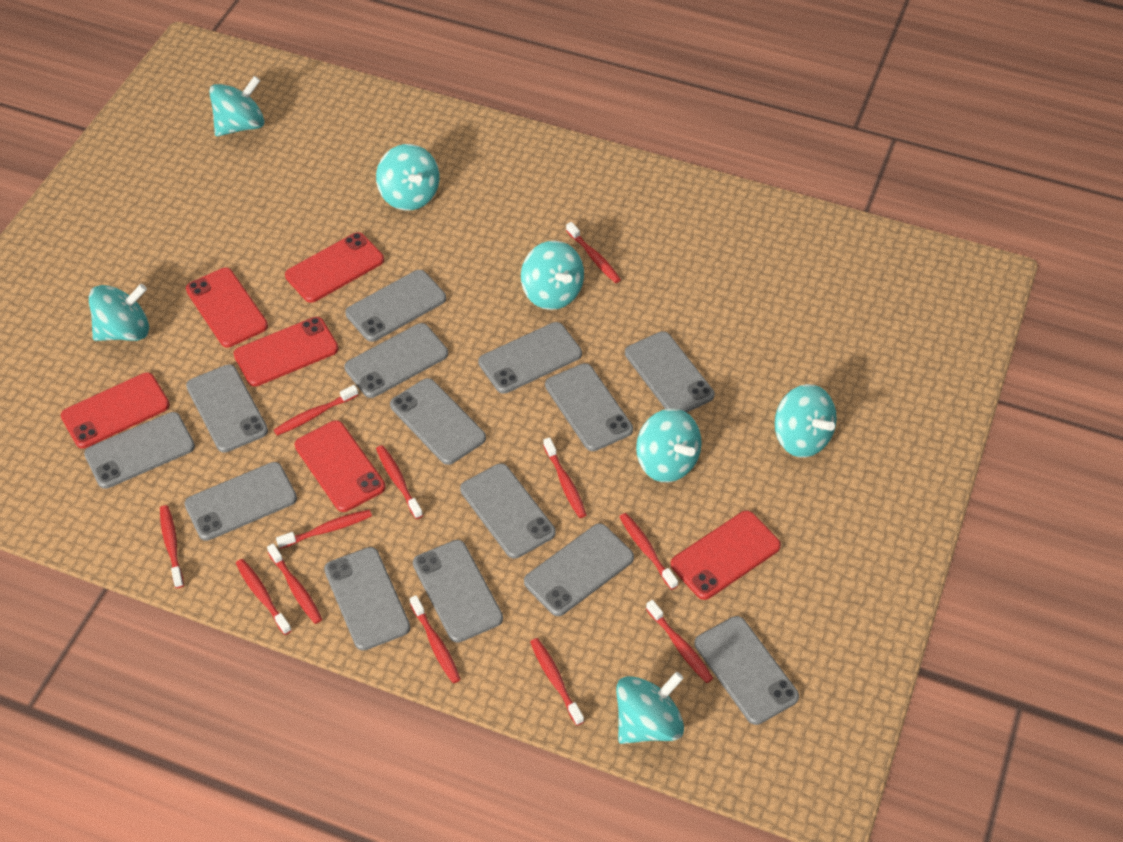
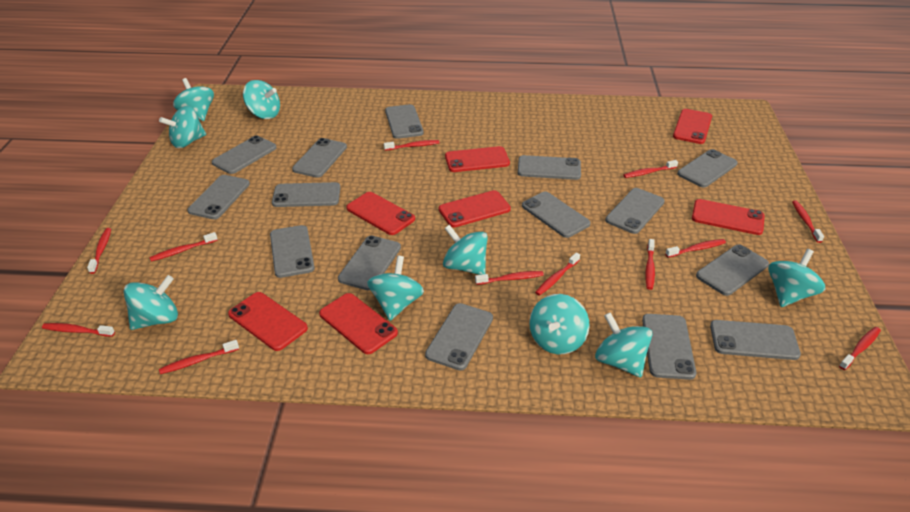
grey phone: [84,412,195,489] [184,462,297,541] [186,364,268,453] [324,547,410,651] [344,323,448,398] [345,270,446,342] [390,378,486,465] [413,540,503,643] [460,463,556,559] [478,322,582,394] [524,523,634,616] [545,363,633,451] [625,331,714,413] [695,616,799,725] = 14 -> [187,175,250,219] [212,136,277,174] [270,225,315,278] [272,182,340,207] [292,138,347,178] [338,236,401,290] [385,104,424,139] [425,303,493,370] [518,155,581,180] [522,191,591,238] [605,188,665,234] [642,314,696,380] [677,149,738,188] [696,245,769,296] [710,320,801,360] = 15
red phone: [61,373,170,449] [186,268,268,347] [233,317,339,387] [285,232,384,303] [295,420,386,512] [671,511,781,600] = 6 -> [228,292,308,351] [319,293,398,354] [346,192,415,235] [439,190,511,227] [445,146,510,172] [673,109,712,144] [692,199,765,235] = 7
turquoise spinning top: [89,284,149,341] [209,76,264,136] [376,144,439,210] [521,241,584,310] [616,672,684,744] [636,408,702,482] [775,384,837,458] = 7 -> [124,275,178,330] [159,106,206,148] [173,78,214,121] [243,80,280,119] [367,256,424,321] [443,225,488,275] [529,294,590,354] [595,312,653,377] [768,249,825,307] = 9

